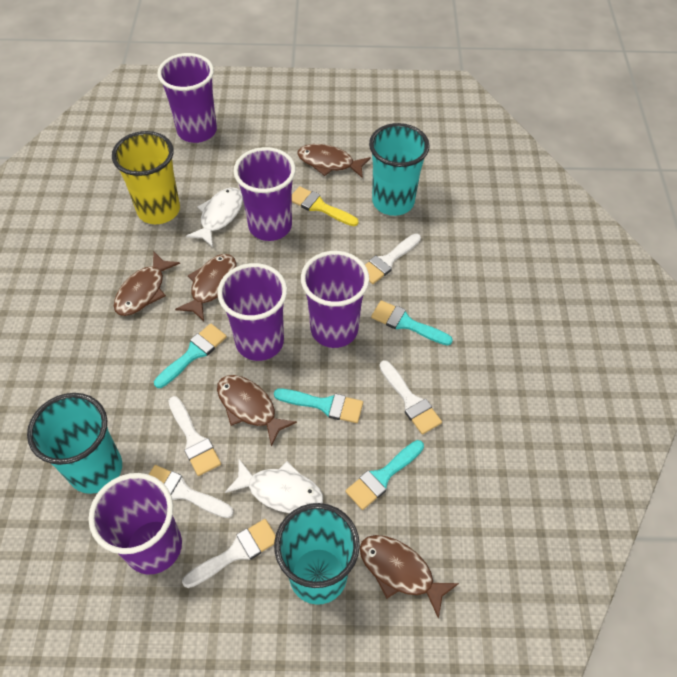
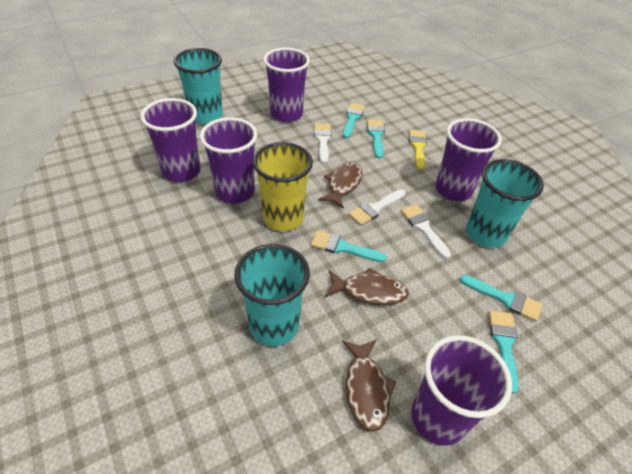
brown fish: [114,251,180,316] [175,254,236,321] [217,375,297,447] [297,144,371,178] [360,535,459,619] = 5 -> [318,162,363,209] [325,268,409,305] [342,339,396,432] = 3
turquoise brush: [154,323,227,388] [274,389,363,423] [345,440,424,510] [371,300,453,346] = 4 -> [311,230,387,262] [343,103,365,138] [367,119,385,159] [460,275,543,322] [489,310,519,394] = 5
white brush: [149,465,234,518] [169,396,221,476] [182,519,276,588] [365,233,421,284] [379,360,442,435] = 5 -> [314,123,332,164] [348,189,406,226] [401,204,451,259] = 3
white fish: [186,187,243,247] [225,459,323,513] = 2 -> none = 0

